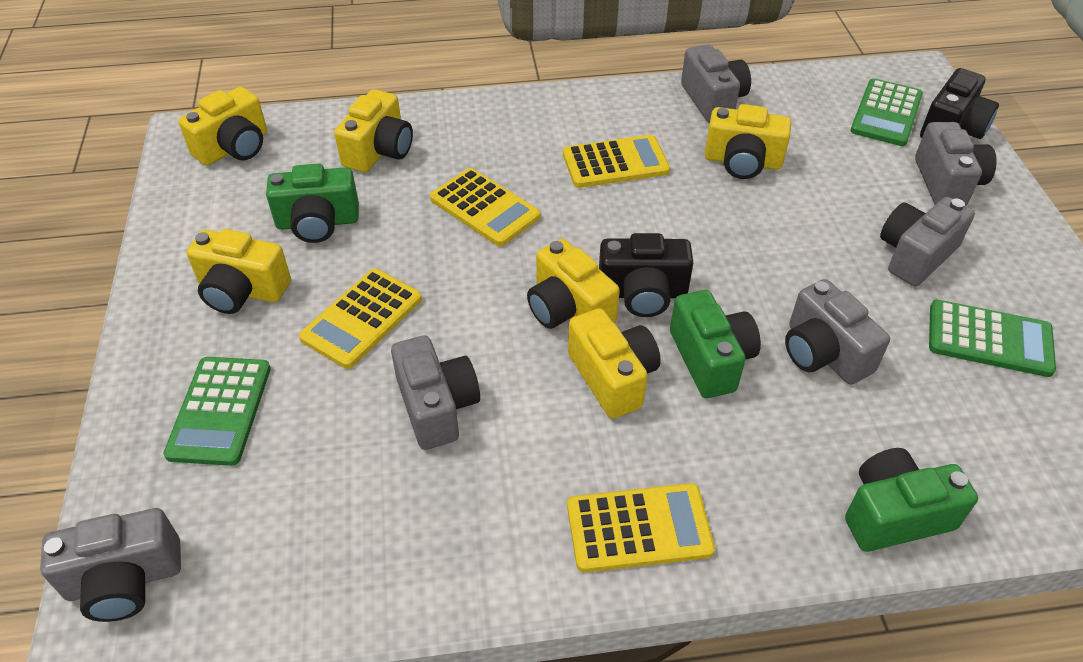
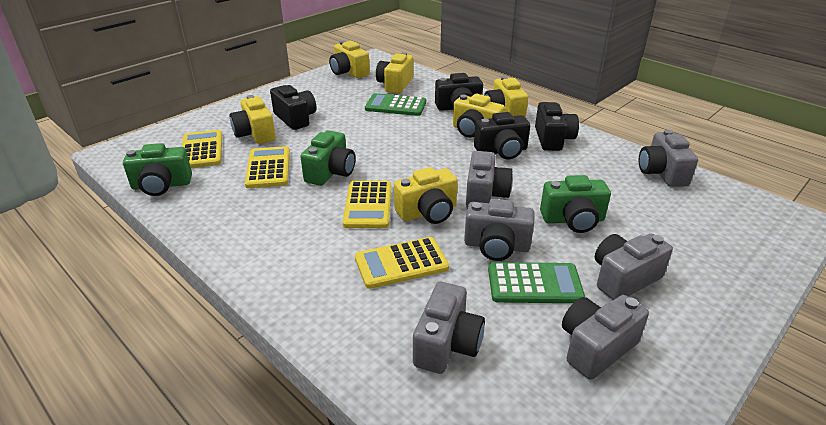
black camera: [599,233,693,317] [920,68,999,139] = 2 -> [270,85,317,130] [435,73,483,111] [474,112,530,159] [535,102,579,151] = 4
green calculator: [163,357,271,466] [850,78,923,146] [929,300,1056,377] = 3 -> [365,93,426,116] [488,262,585,303] = 2

